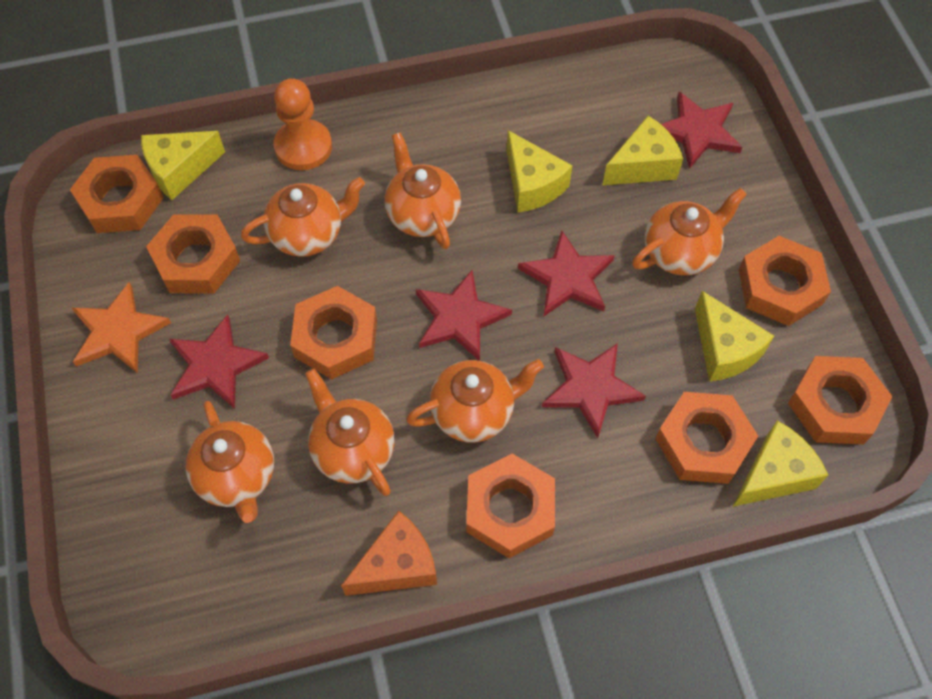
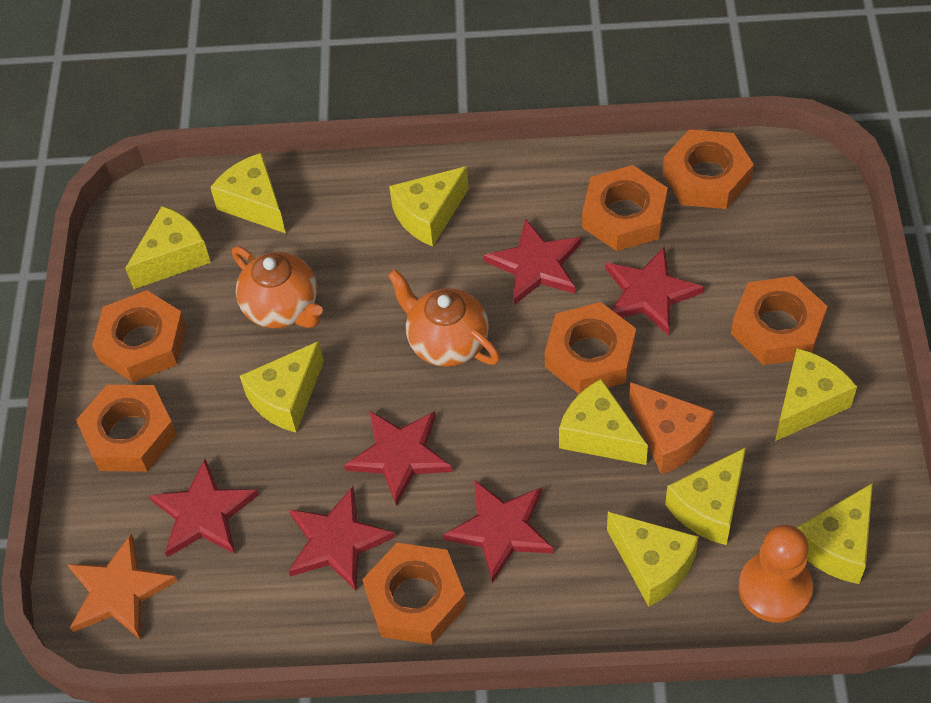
orange teapot: [185,401,274,523] [241,177,365,257] [305,369,395,496] [384,133,461,249] [406,359,544,443] [632,188,747,275] = 6 -> [232,246,323,328] [388,270,500,367] = 2
red star: [169,314,269,409] [416,270,512,361] [518,230,615,317] [542,343,646,438] [661,92,742,169] = 5 -> [149,459,259,557] [288,487,395,591] [344,411,453,506] [443,480,554,583] [484,218,582,305] [605,247,704,336] = 6
yellow cheese: [141,131,225,200] [507,130,572,212] [603,116,683,185] [695,291,774,382] [733,421,828,507] = 5 -> [125,206,211,289] [210,153,286,233] [240,341,324,433] [389,166,469,247] [559,379,648,465] [607,512,699,607] [665,447,746,545] [775,348,857,441] [797,483,873,584] = 9

